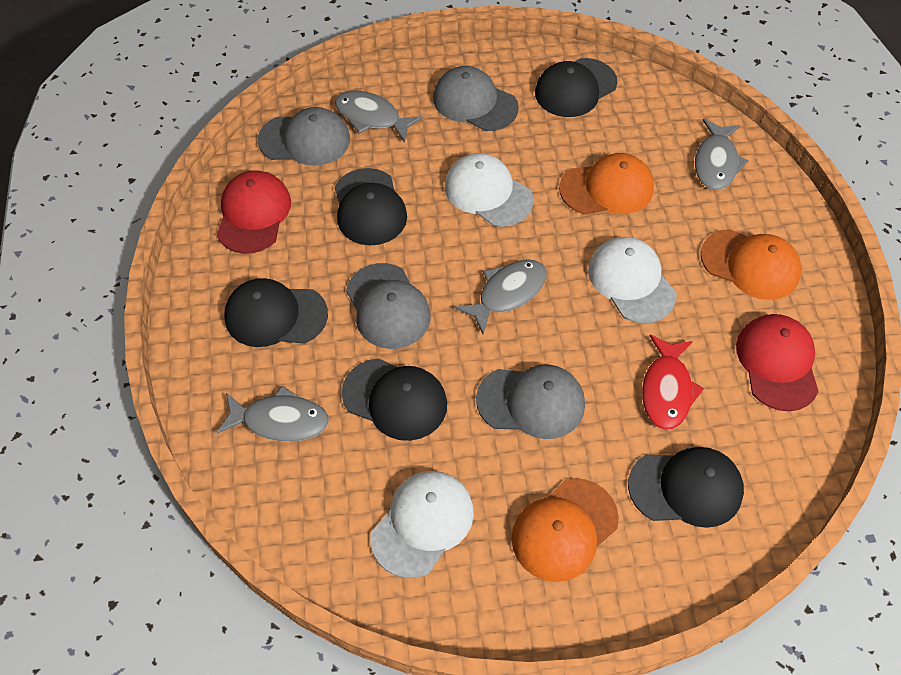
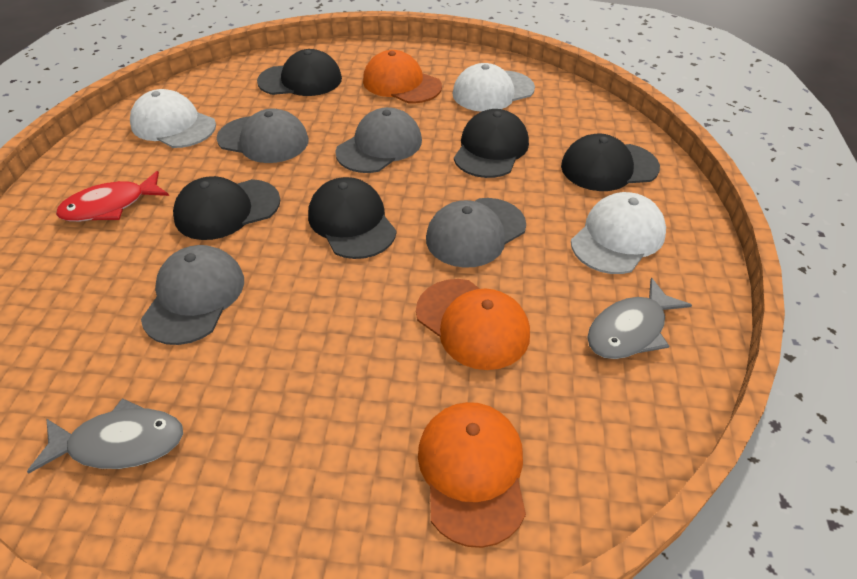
grey fish: [216,386,329,442] [335,90,423,143] [455,259,547,334] [695,119,749,190] = 4 -> [27,398,183,473] [587,278,692,359] = 2
red cap: [217,171,291,253] [736,314,819,411] = 2 -> none = 0

